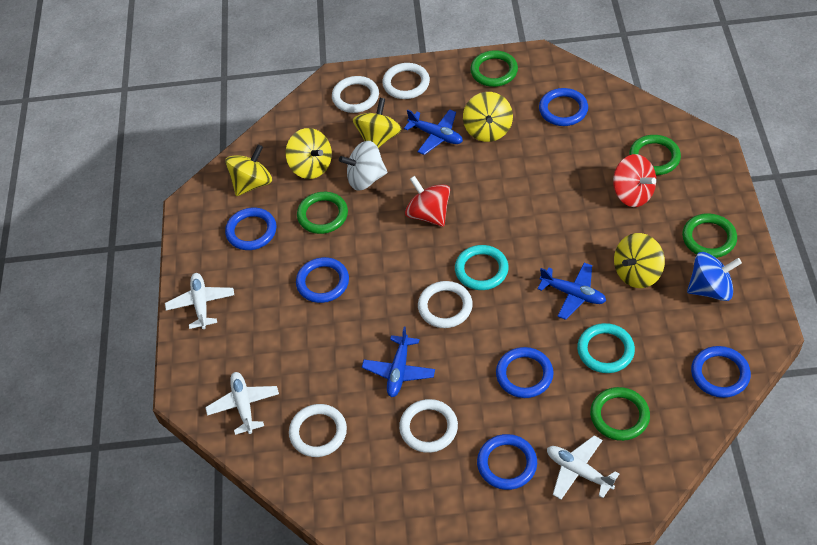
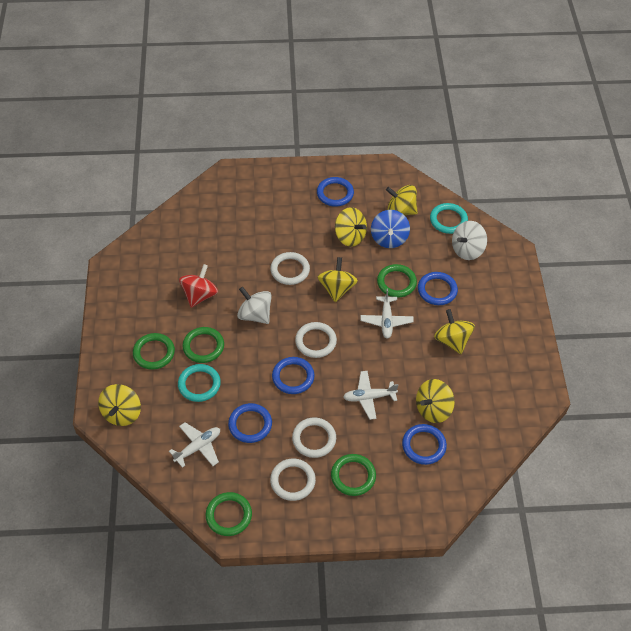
blue plane: [362,327,435,397] [404,109,463,155] [538,263,606,320] = 3 -> none = 0
blue ring: [225,208,277,250] [296,257,349,303] [477,434,537,490] [496,347,554,398] [539,88,588,126] [691,346,751,398] = 6 -> [228,403,272,443] [272,357,315,394] [317,177,354,207] [402,424,447,465] [418,272,458,305] = 5
red spinning top: [405,176,450,227] [613,154,656,207] = 2 -> [179,264,218,308] = 1
white ring: [289,404,347,457] [332,76,379,113] [382,63,430,99] [399,399,458,453] [418,281,473,328] = 5 -> [270,252,310,285] [270,458,316,501] [292,417,336,458] [295,322,337,358] = 4
white spinning top: [339,141,387,191] = 1 -> [237,287,272,324] [452,221,487,260] = 2
yellow spinning top: [225,144,272,196] [286,128,332,179] [353,98,402,148] [463,92,513,142] [614,233,665,288] = 5 -> [98,384,141,426] [318,257,358,302] [335,207,367,247] [386,185,418,215] [416,379,455,423] [434,309,475,354] = 6

